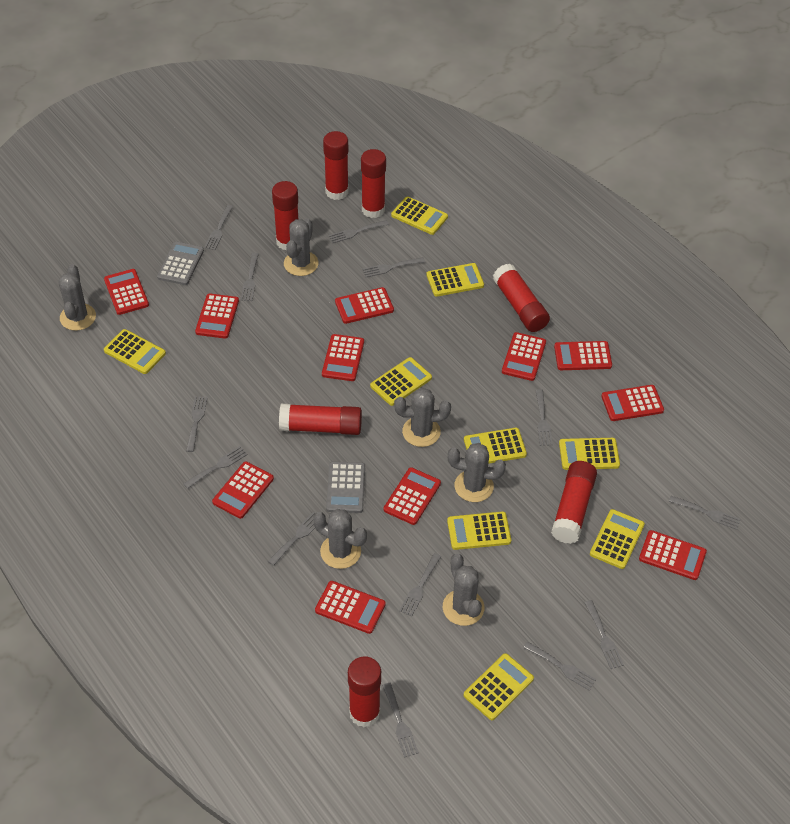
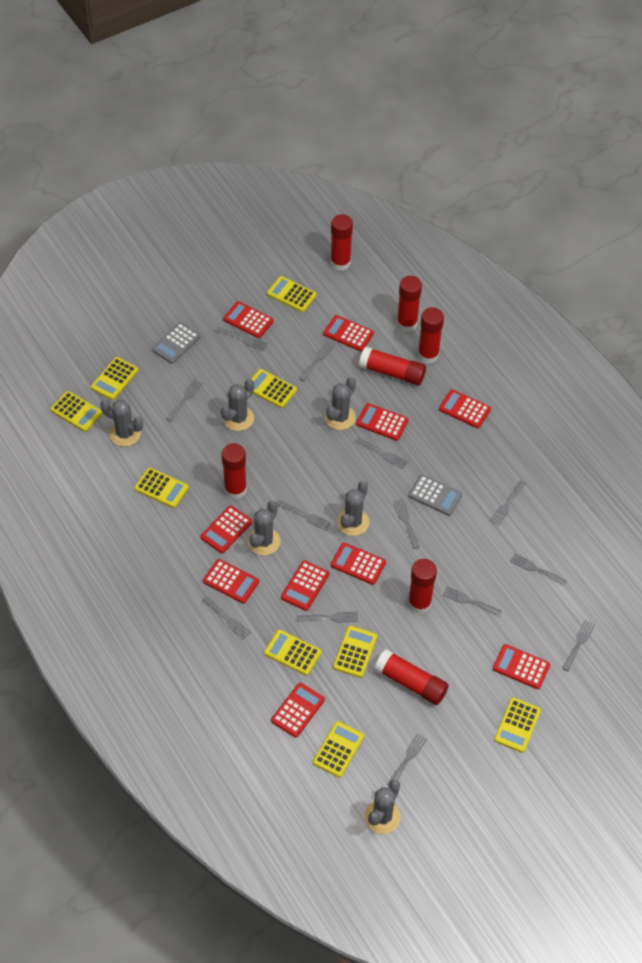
red calculator: [104,269,149,315] [195,293,239,339] [212,461,274,519] [315,581,386,634] [322,334,364,381] [335,287,394,324] [384,467,441,525] [502,332,546,381] [554,341,612,370] [601,385,664,421] [639,530,707,580] = 11 -> [200,506,252,553] [203,559,259,603] [223,301,273,338] [271,683,325,738] [281,560,329,611] [323,315,374,351] [331,543,386,585] [356,403,408,441] [439,389,491,428] [493,644,550,689] = 10

